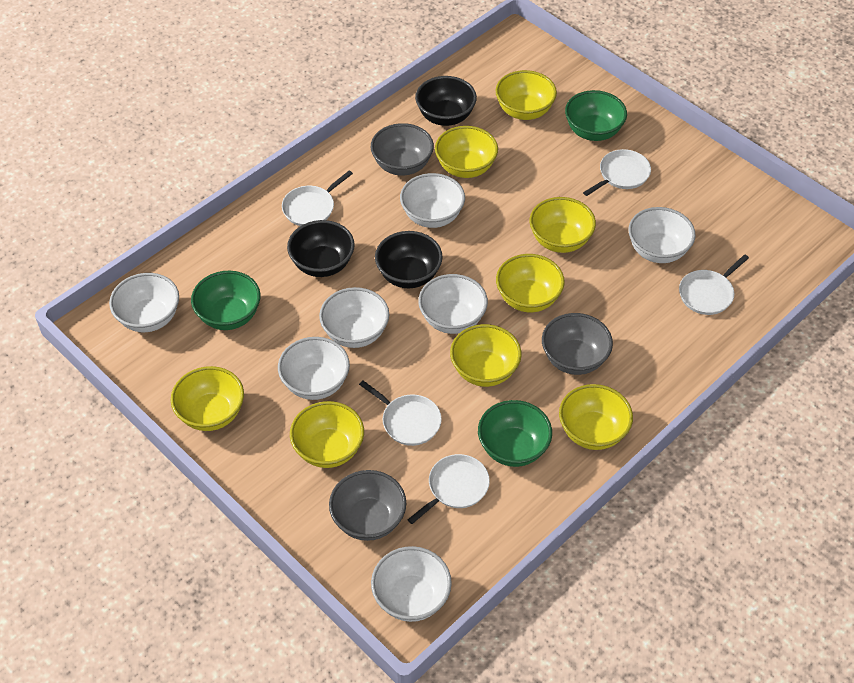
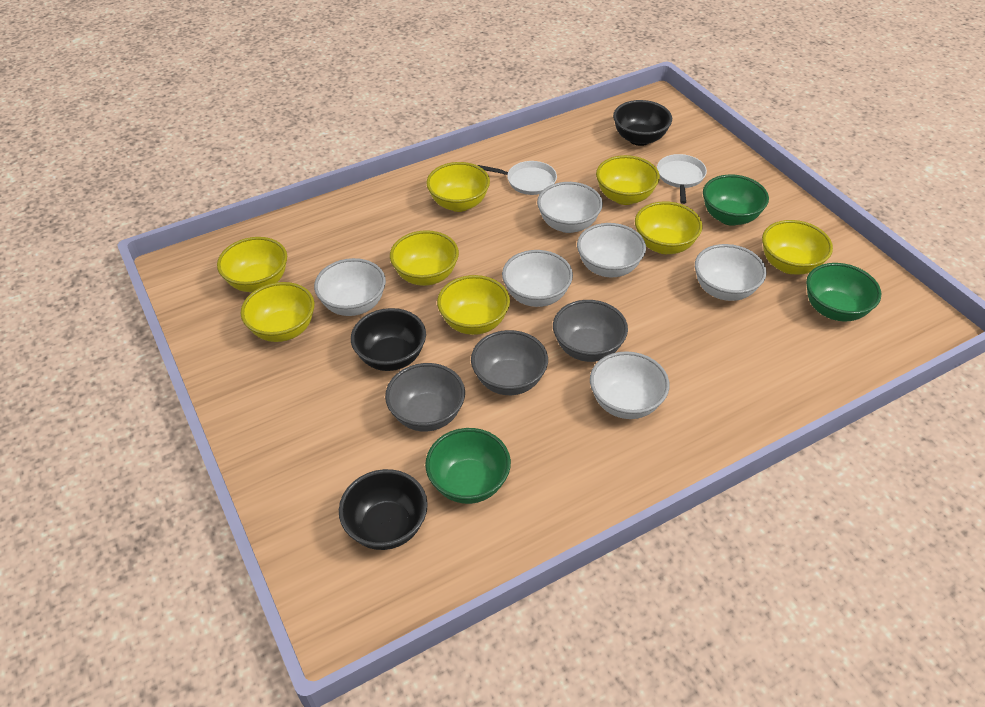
white bowl: [109,273,179,332] [278,337,350,400] [319,287,389,348] [371,546,452,622] [400,173,465,228] [418,274,488,334] [629,207,696,263] = 7 -> [314,258,386,316] [502,250,573,307] [537,182,603,233] [577,223,646,277] [590,351,670,419] [695,244,766,301] = 6
white pan: [282,170,353,226] [359,380,442,446] [407,454,490,524] [583,149,651,196] [679,255,749,315] = 5 -> [478,161,557,195] [657,154,707,204] = 2

